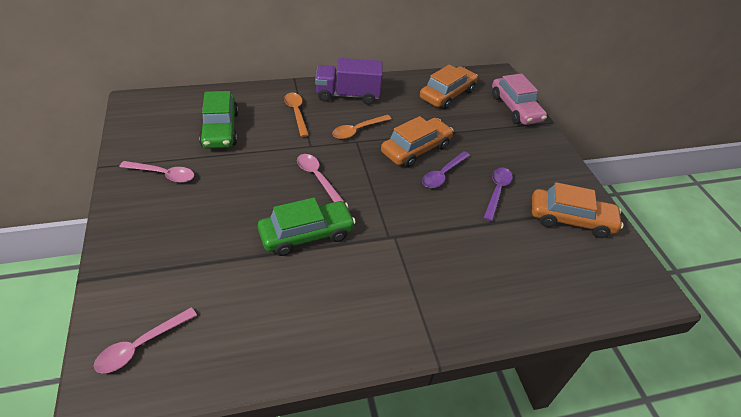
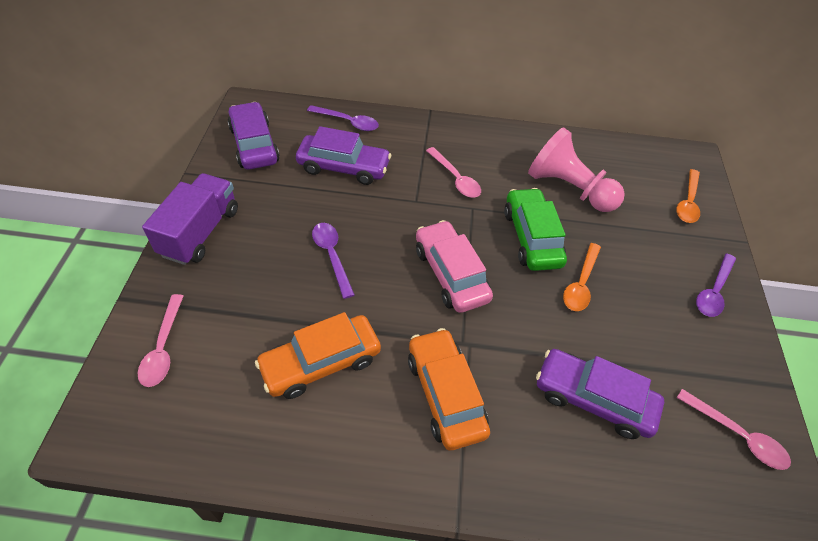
green car: [199,91,238,149] [258,198,356,256] = 2 -> [504,188,567,271] = 1
orange car: [381,116,454,168] [420,64,478,109] [532,182,624,238] = 3 -> [255,312,381,399] [408,328,490,450] = 2
pink pawn: none = 0 -> [528,127,625,212] = 1
purple car: none = 0 -> [227,102,280,170] [296,126,391,185] [536,349,664,439] = 3
purple spoon: [422,151,470,188] [484,167,513,221] = 2 -> [307,105,379,131] [312,223,355,299] [696,254,736,317] = 3

